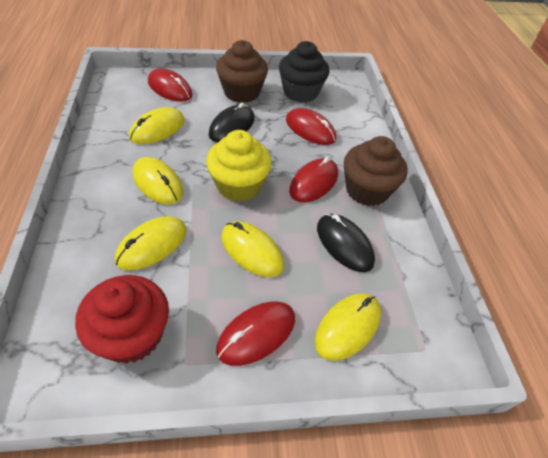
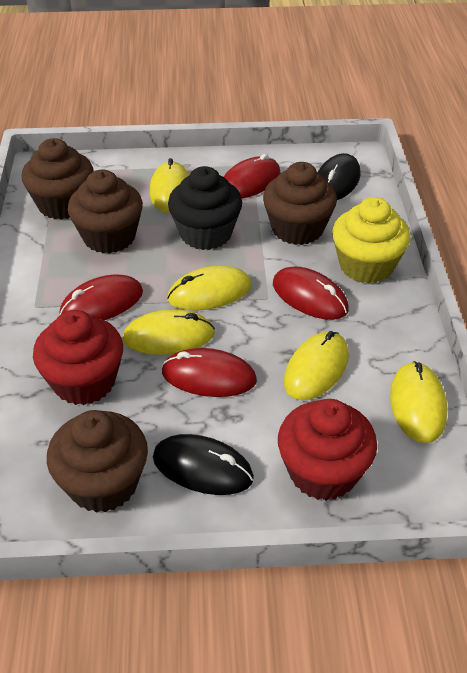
brown cupcake: [216,40,268,103] [344,136,408,206] = 2 -> [22,138,94,220] [47,410,148,513] [68,170,143,254] [263,162,337,245] = 4
red cupcake: [75,275,169,364] = 1 -> [33,310,123,405] [278,399,377,501] = 2

